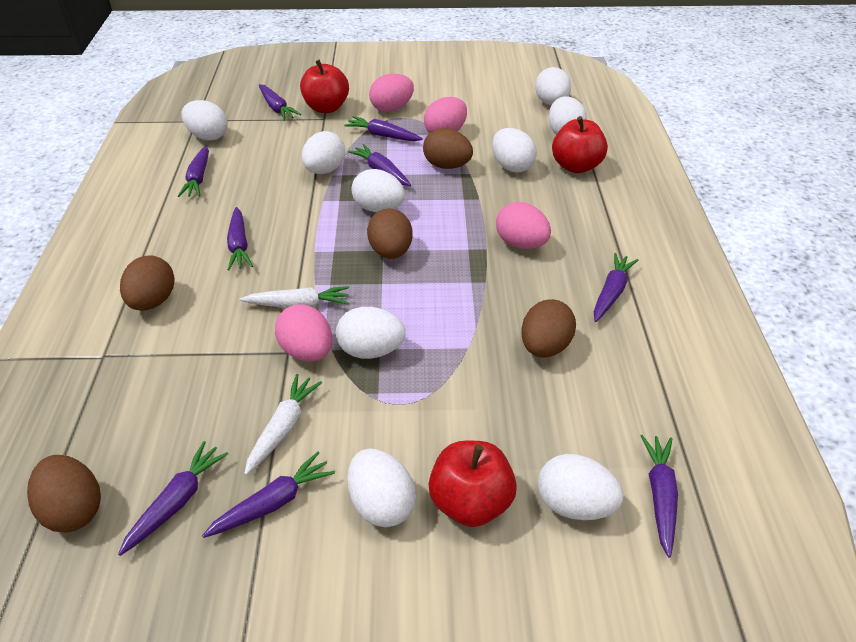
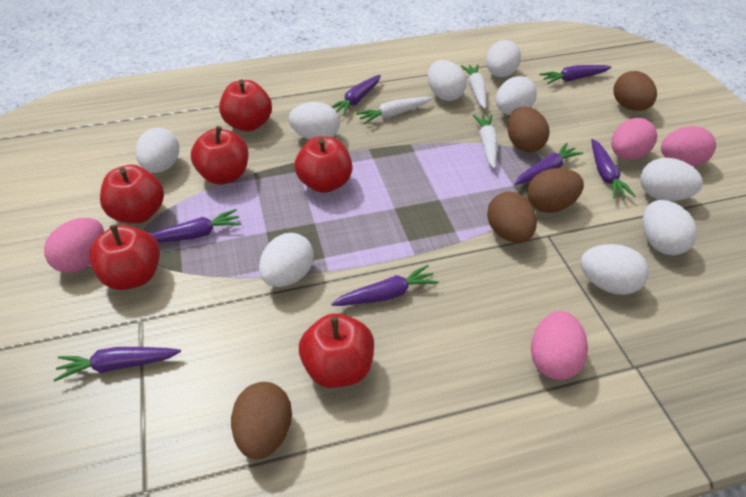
purple carrot: [118,441,228,556] [178,146,209,197] [202,452,335,538] [227,207,253,271] [259,84,301,121] [344,116,423,141] [348,144,411,186] [594,253,639,322] [640,435,678,558] = 9 -> [54,347,181,381] [150,209,241,243] [331,75,381,116] [331,265,439,306] [514,143,583,185] [539,65,612,84] [591,139,635,199] = 7
red apple: [300,60,349,113] [429,441,517,527] [552,116,608,173] = 3 -> [89,225,160,290] [100,165,164,224] [191,126,249,184] [219,80,272,132] [295,136,352,193] [299,313,374,388] = 6
white carrot: [240,286,349,308] [244,374,322,475] = 2 -> [356,97,432,124] [461,64,486,109] [473,114,498,169] = 3

